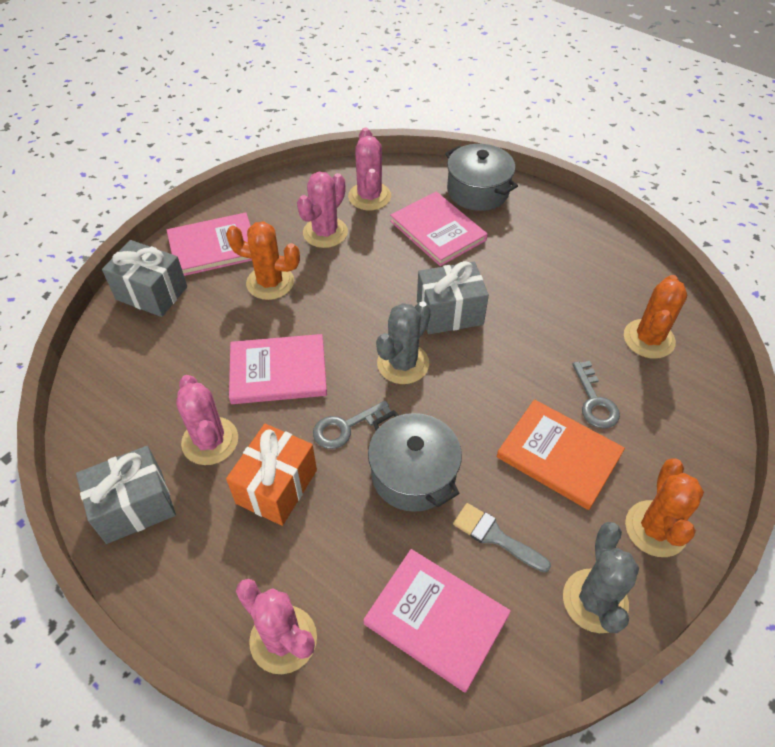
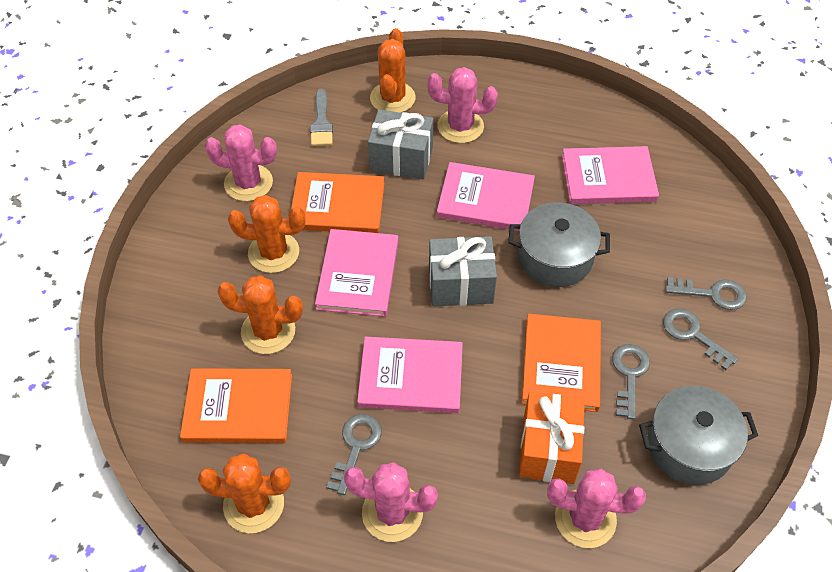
grey cactus: [376,301,431,384] [563,522,639,633] = 2 -> none = 0
grey gift: [76,446,176,544] [102,240,187,317] [417,261,489,334] = 3 -> [368,109,433,179] [429,236,497,307] = 2
grey key: [313,400,391,449] [572,361,620,428] = 2 -> [326,414,382,495] [612,344,650,420] [663,309,738,370] [665,277,747,310] = 4
orange book: [497,399,625,510] = 1 -> [180,368,292,443] [291,172,384,233] [521,313,601,412] = 3
orange cactus: [226,221,300,300] [624,275,687,359] [625,458,704,557] = 3 -> [198,453,291,533] [217,275,303,354] [228,195,306,273] [370,28,416,113] = 4

